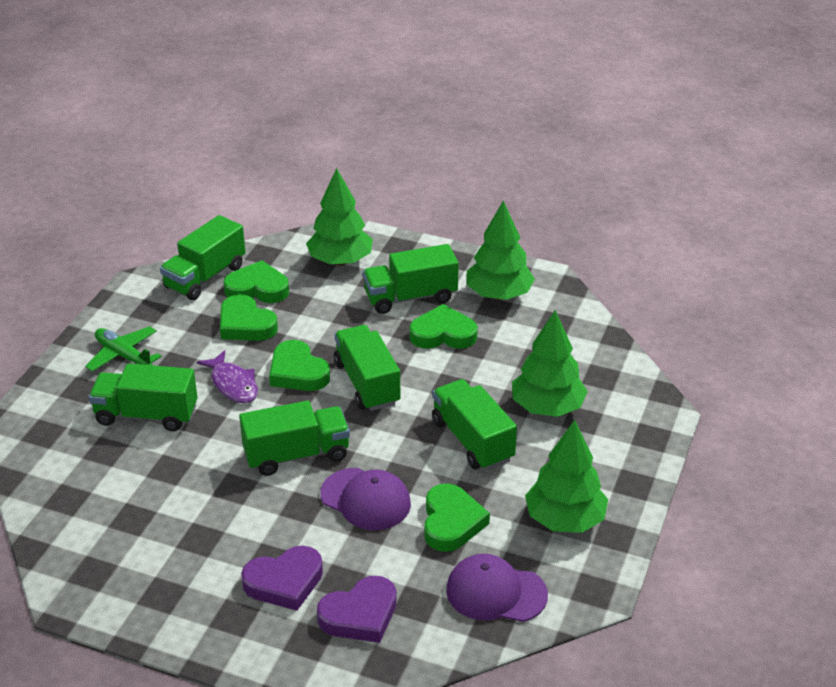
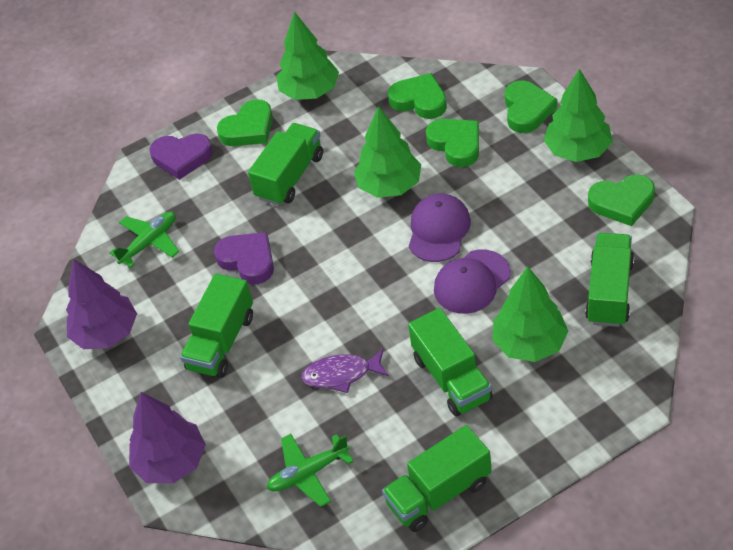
green plane: [85,326,162,372] = 1 -> [110,212,179,268] [267,434,354,507] = 2
green truck: [89,363,198,431] [160,215,245,300] [239,401,350,476] [334,325,400,411] [363,244,459,314] [432,379,517,470] = 6 -> [180,274,253,378] [248,123,323,206] [382,425,492,532] [408,308,493,417] [585,233,634,327] = 5
purple tree: none = 0 -> [66,259,137,349] [129,392,206,484] = 2

